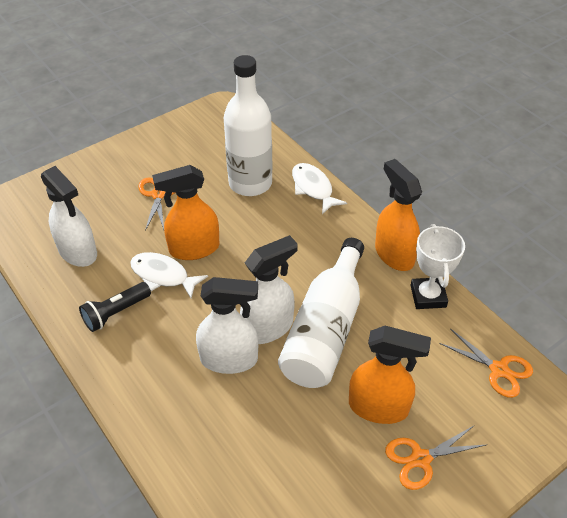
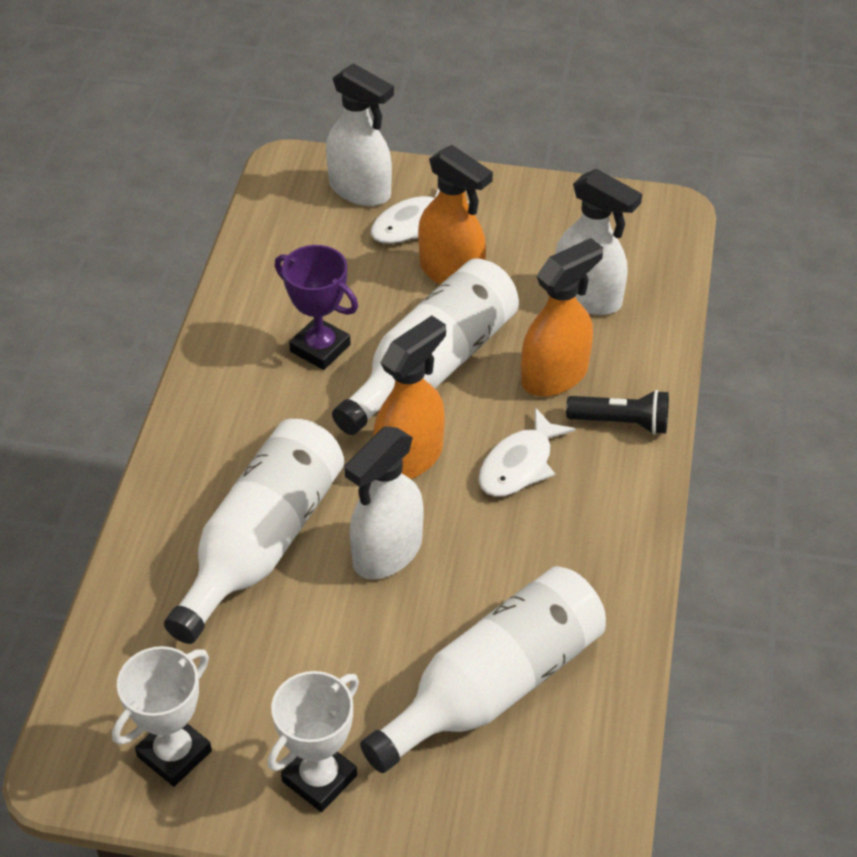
orange scissors: [138,178,175,231] [385,425,488,490] [439,328,533,398] = 3 -> none = 0
purple trophy: none = 0 -> [275,245,358,370] = 1
white bottle: [224,55,272,196] [278,238,364,388] = 2 -> [164,419,344,644] [332,258,519,435] [360,566,606,773] = 3
white trophy: [410,224,465,309] = 1 -> [112,646,212,787] [267,671,359,812] = 2

